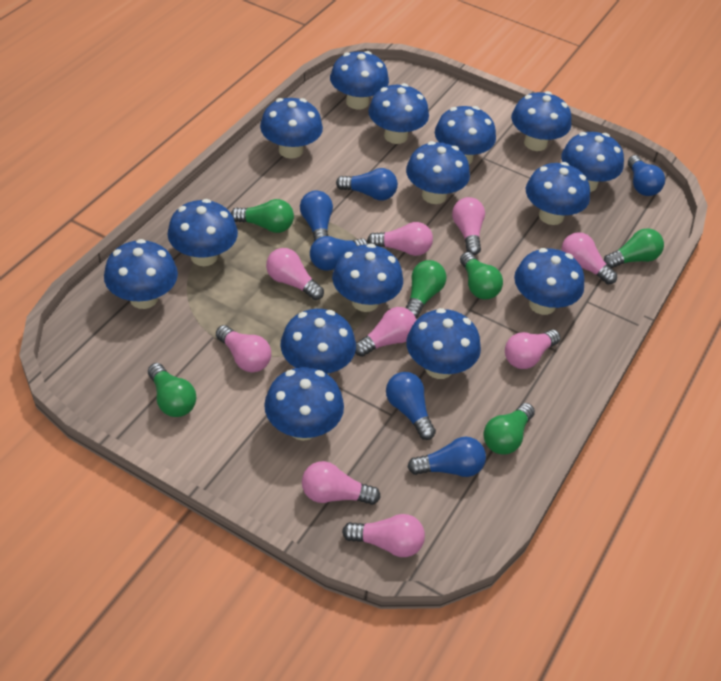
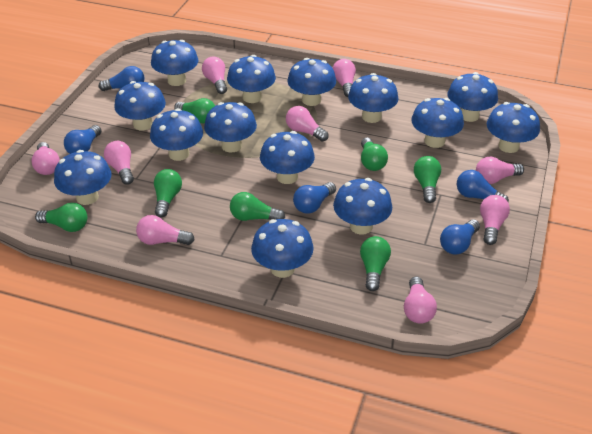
blue light bulb: [300,190,333,241] [310,236,368,271] [336,168,398,201] [386,372,436,440] [407,437,486,477] [628,155,665,196] = 6 -> [64,125,101,154] [99,66,145,91] [293,182,336,214] [440,219,480,255] [457,170,509,203] = 5
blue mushroom: [104,239,178,309] [167,199,238,266] [260,98,323,159] [264,367,344,441] [280,309,356,375] [330,51,389,109] [332,243,403,312] [368,83,429,144] [406,141,470,204] [406,308,481,379] [435,106,496,165] [511,91,571,151] [514,248,584,315] [526,162,590,225] [561,132,624,192] = 15 -> [54,150,111,205] [114,81,166,130] [150,108,203,161] [151,40,198,86] [204,102,257,152] [227,55,276,103] [251,219,314,278] [260,131,315,184] [288,58,336,106] [333,178,392,235] [348,73,398,123] [411,98,464,148] [448,72,498,122] [487,102,540,153] = 14
green light bulb: [148,363,196,417] [231,199,294,233] [406,260,446,319] [460,252,503,299] [484,403,535,455] [604,228,664,269] = 6 -> [35,203,87,232] [154,169,182,217] [174,98,215,124] [230,192,285,221] [360,236,391,291] [361,137,388,171] [414,156,441,203] = 7

